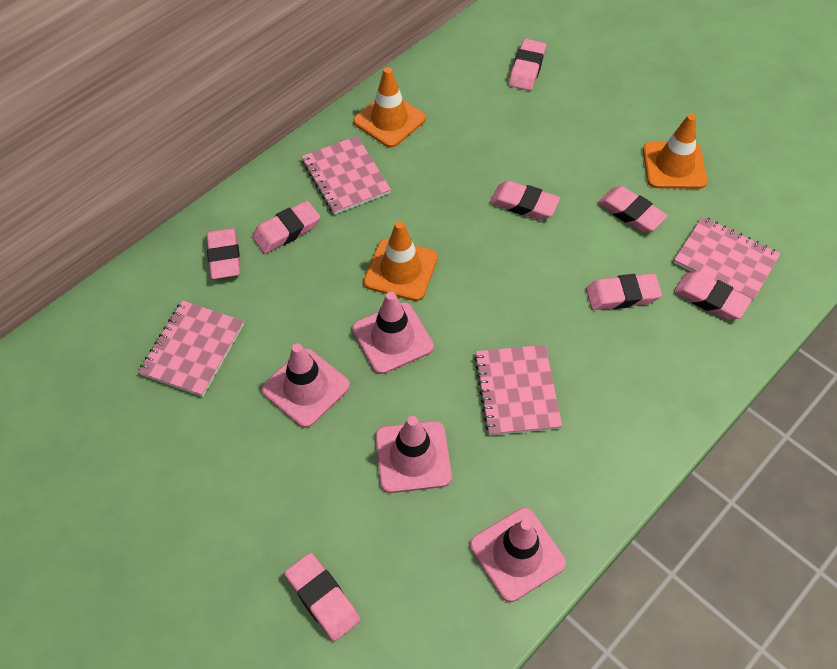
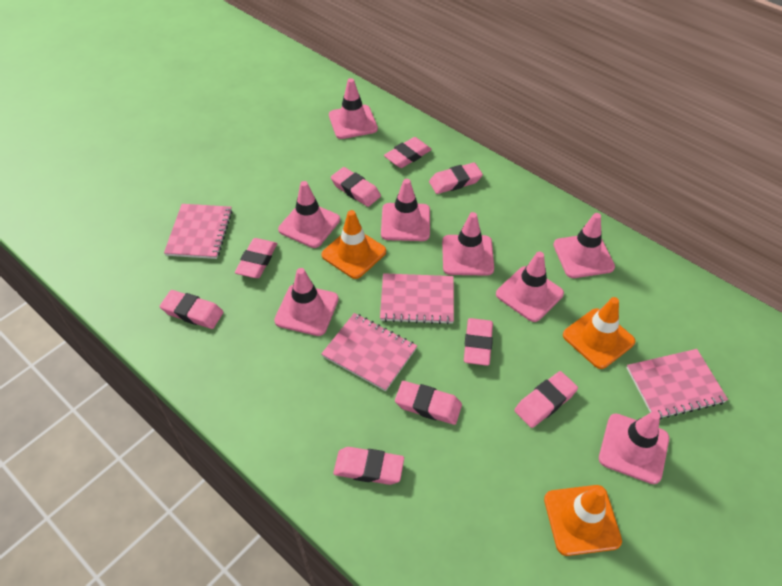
pink eraser: [206,228,241,279] [252,201,320,254] [284,553,360,641] [490,181,560,220] [509,39,546,91] [586,273,662,310] [598,186,668,233] [674,271,752,320] = 8 -> [160,290,223,329] [235,238,277,278] [331,167,381,207] [333,447,404,485] [384,137,432,168] [395,381,462,425] [429,163,483,194] [464,318,493,366] [514,371,578,428] = 9
pink traffic cone: [262,343,350,428] [352,292,434,374] [375,416,452,493] [470,508,566,602] = 4 -> [274,268,339,336] [278,181,340,248] [329,78,378,139] [381,179,430,241] [442,212,494,276] [496,252,564,322] [553,213,615,278] [599,411,669,484] = 8

